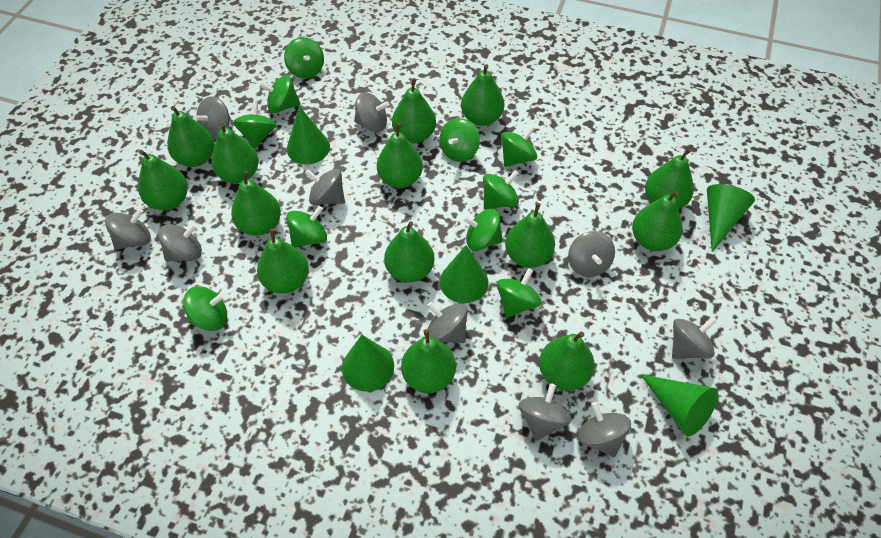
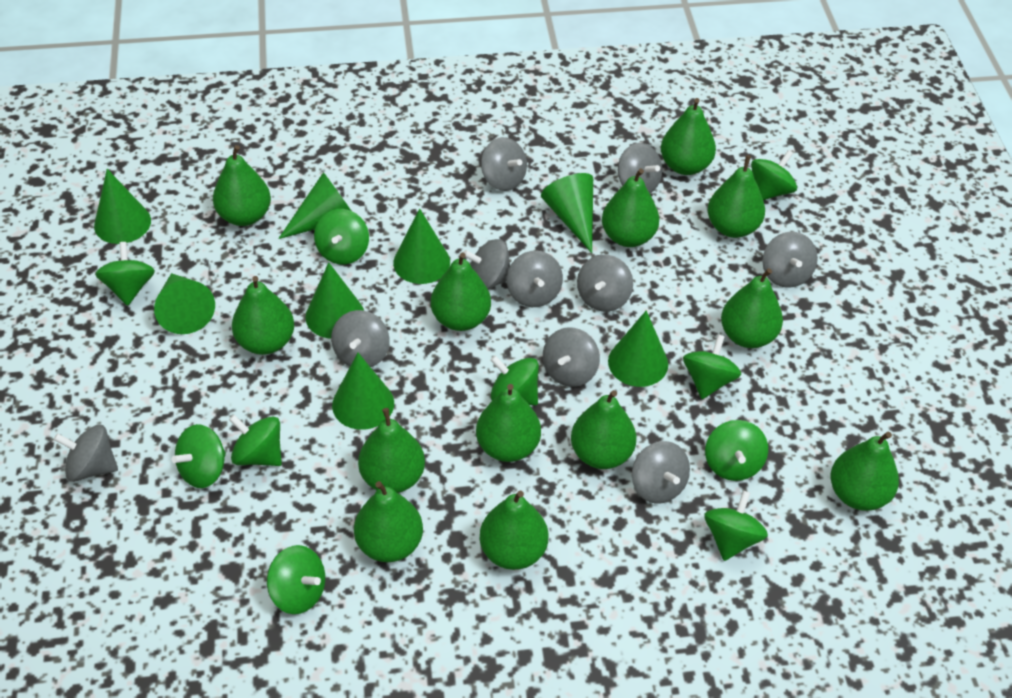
green cone: [287,106,330,164] [342,335,394,392] [440,245,488,303] [640,374,718,437] [707,184,755,252] = 5 -> [94,169,151,244] [154,273,215,334] [278,172,351,239] [305,262,364,339] [332,353,394,430] [393,209,450,284] [541,173,593,253] [608,310,668,387] = 8
green pear: [138,150,188,210] [167,106,215,167] [211,123,259,183] [231,171,281,236] [257,229,309,294] [377,123,423,188] [384,221,434,282] [392,78,436,143] [401,329,456,393] [461,64,504,126] [505,203,555,268] [539,332,595,391] [632,191,683,251] [645,148,694,210] = 14 -> [213,145,271,226] [232,276,294,355] [354,481,423,562] [358,408,425,493] [431,253,491,331] [476,384,541,462] [480,491,548,570] [571,390,636,469] [602,168,659,247] [661,98,716,175] [708,155,765,238] [721,268,783,348] [831,432,899,511] = 13

